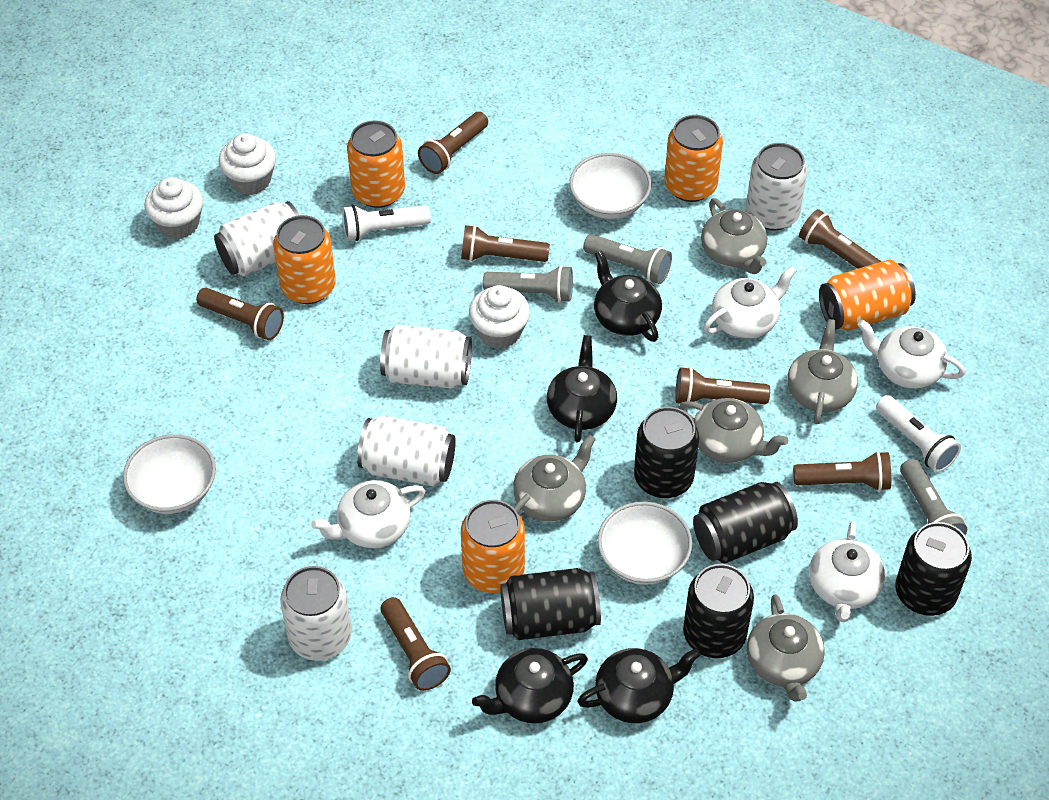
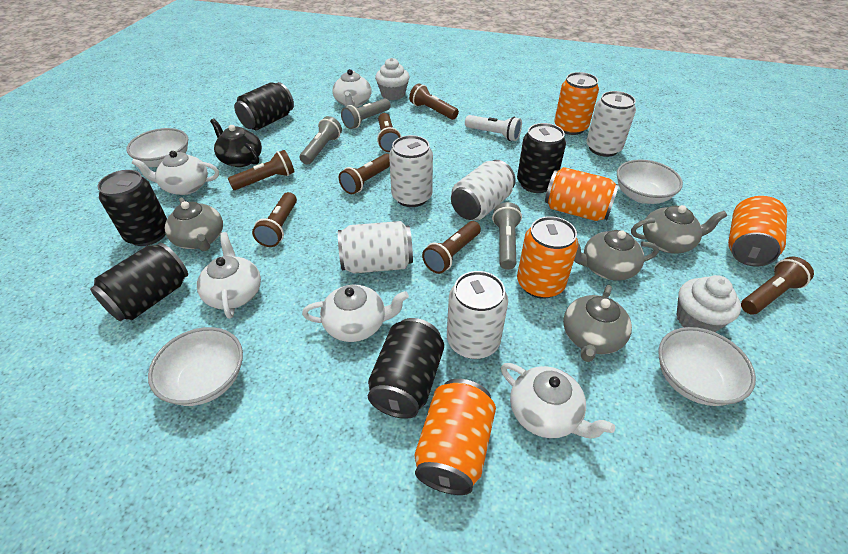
black teapot: [472,648,588,723] [547,335,617,442] [577,648,701,723] [594,251,662,342] = 4 -> [210,118,262,167] = 1
grey teapot: [513,435,596,522] [679,398,788,463] [701,198,767,274] [746,594,825,702] [787,319,858,424] = 5 -> [165,197,223,251] [563,285,632,362] [574,230,659,281] [631,205,727,253] = 4
white bowl: [123,434,216,514] [569,153,652,219] [597,502,692,585] = 3 -> [126,128,188,167] [148,327,243,406] [617,160,683,204] [658,327,756,406] = 4
white cupcake: [144,177,203,239] [218,133,276,195] [469,285,530,349] = 3 -> [375,58,409,100] [676,275,741,332] = 2
white flashlight: [342,205,431,241] [876,395,961,473] = 2 -> [465,115,522,141] = 1
white teapot: [311,480,425,548] [704,266,797,339] [809,521,885,622] [857,320,965,389] = 4 -> [132,151,219,195] [197,232,261,319] [302,285,409,342] [332,69,372,107] [501,363,615,439] = 5

